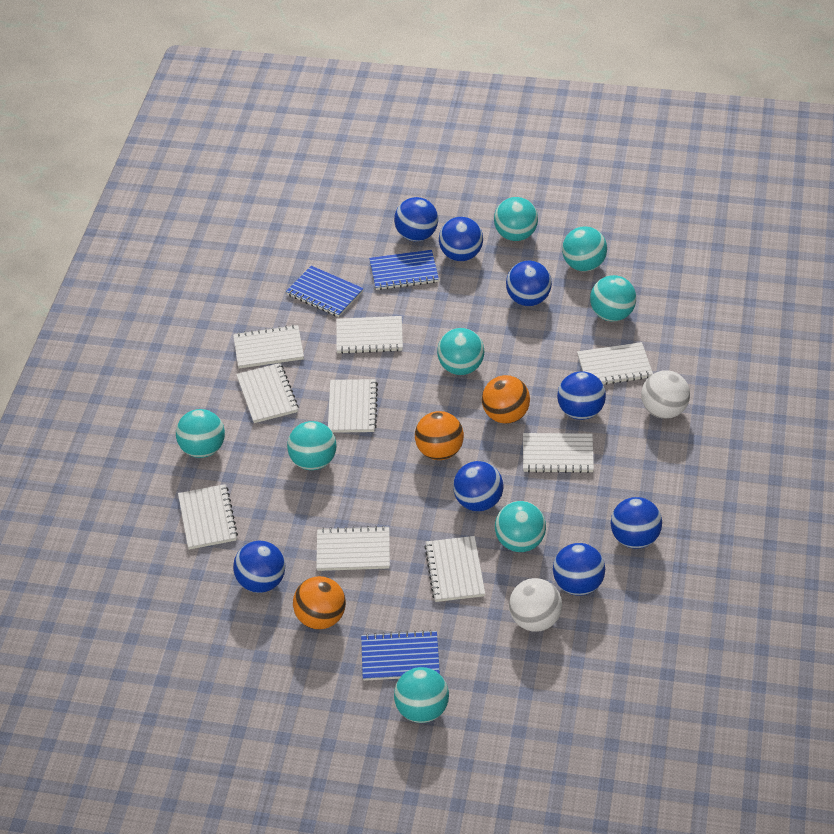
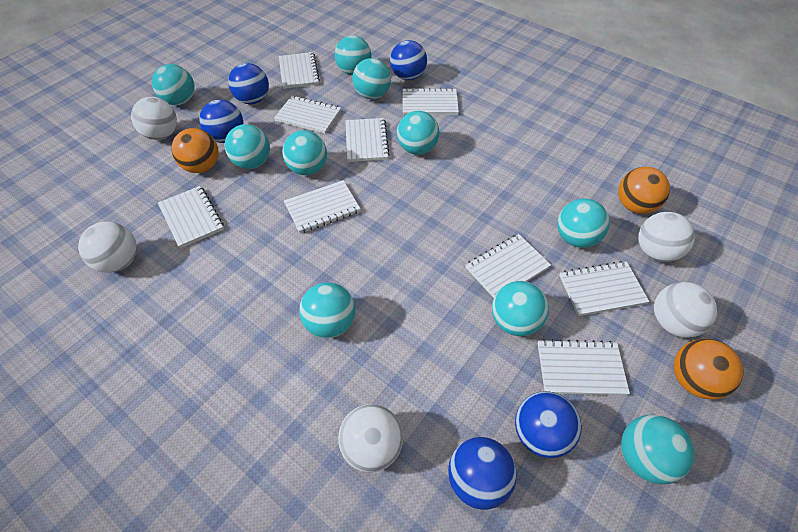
blue ball: [233,541,285,593] [394,197,438,241] [439,217,483,261] [453,461,503,511] [506,261,552,306] [553,543,605,596] [557,371,606,420] [611,497,662,549] = 8 -> [199,100,243,143] [228,63,269,104] [390,40,427,80] [448,437,517,510] [515,391,582,458] = 5
blue notebook: [286,266,364,317] [361,630,440,681] [369,250,439,290] = 3 -> none = 0
turquoise ball: [176,409,225,458] [287,421,337,470] [394,667,449,723] [437,328,485,375] [494,197,538,241] [495,501,546,552] [562,226,607,271] [590,275,636,322] = 8 -> [152,64,195,105] [225,124,270,169] [282,130,327,175] [299,282,355,338] [335,35,372,75] [352,58,391,99] [397,111,439,155] [492,281,549,336] [557,198,610,248] [621,414,695,484] = 10
white ball: [509,578,562,631] [641,370,690,419] = 2 -> [78,222,137,273] [131,97,177,140] [338,404,403,472] [638,212,695,262] [654,282,717,338] = 5

